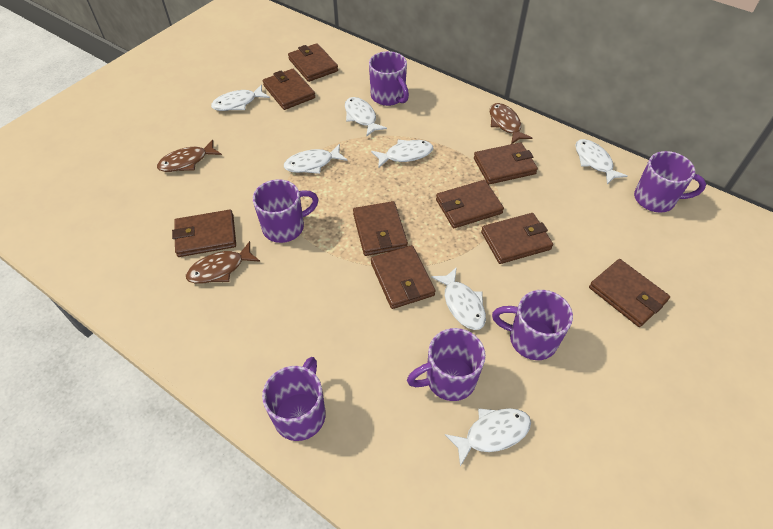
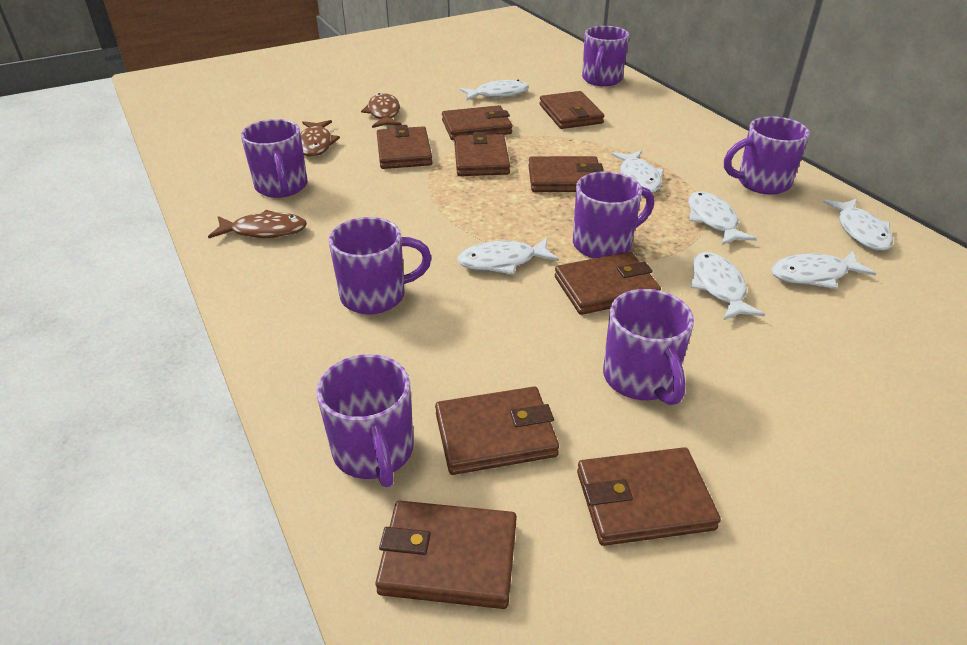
purple mug: [253,179,318,243] [262,357,326,441] [369,51,409,106] [407,328,486,401] [492,290,573,360] [634,151,706,213] = 6 -> [241,119,308,198] [317,354,414,487] [329,217,432,314] [573,171,654,259] [582,26,629,86] [603,289,694,405] [724,116,810,195] = 7

